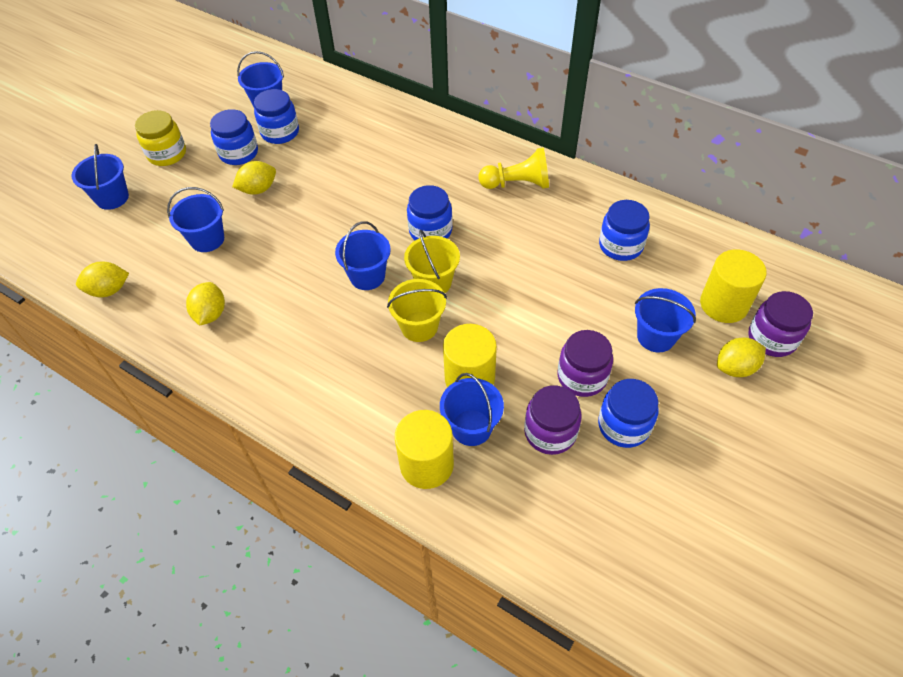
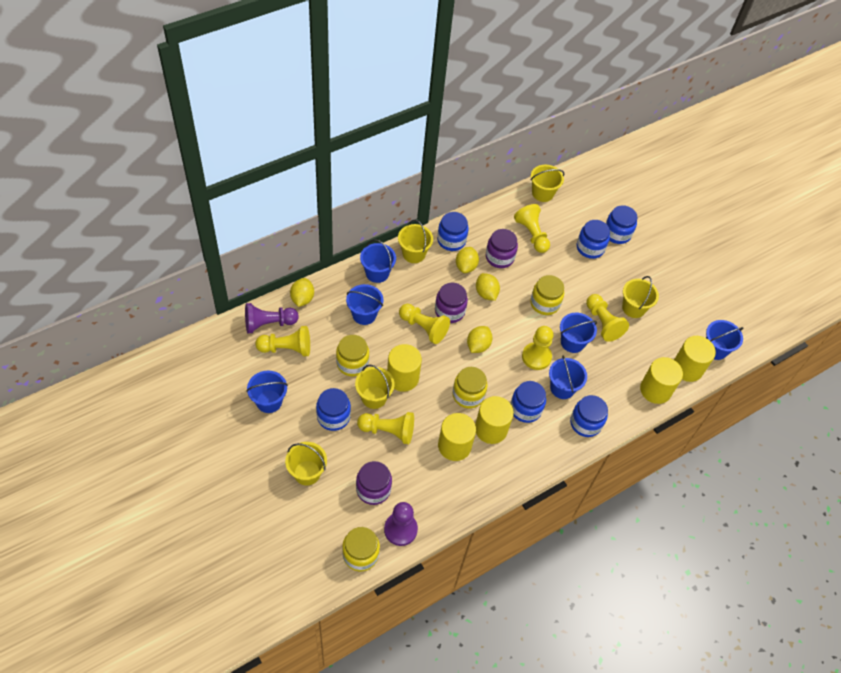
blue jar: [210,109,258,165] [254,89,299,144] [407,185,453,240] [598,379,659,448] [599,200,650,261] = 5 -> [316,388,351,431] [437,212,469,251] [510,381,546,423] [570,395,608,437] [577,220,610,259] [606,205,637,244] = 6
purple pawn: none = 0 -> [245,303,299,333] [384,502,418,546] = 2
yellow bucket: [387,279,447,342] [404,230,460,293] = 2 -> [285,442,327,486] [355,365,394,409] [398,220,433,263] [531,165,565,202] [622,276,659,318] = 5
yellow cylinder: [395,410,454,489] [443,324,497,387] [700,249,767,323] = 3 -> [387,344,422,392] [438,413,476,461] [475,396,514,444] [640,357,683,404] [674,336,716,382] = 5
yellow jar: [135,110,186,166] = 1 -> [336,335,369,376] [342,527,380,571] [452,367,488,409] [530,275,564,315] = 4
yellow pawn: [478,147,549,189] = 1 -> [255,326,310,356] [357,412,414,444] [399,304,450,344] [514,204,550,253] [522,326,553,370] [586,294,629,342] = 6

